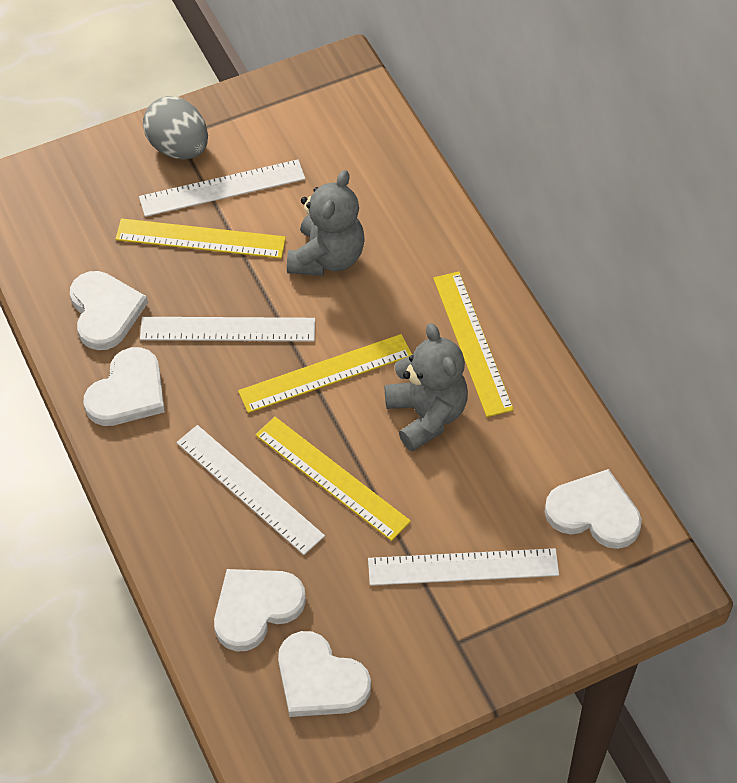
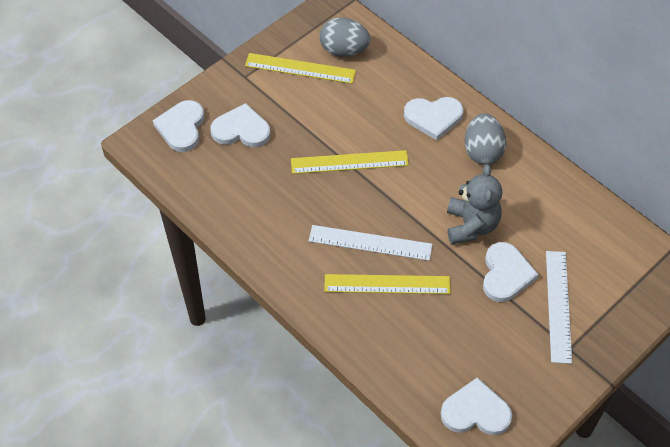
grey egg: [143,96,208,159] = 1 -> [319,17,370,57] [465,113,506,165] = 2
grey teddy bear: [287,170,365,276] [385,323,468,452] = 2 -> [447,164,502,244] = 1
white ruler: [139,159,305,217] [140,317,315,341] [177,425,325,555] [368,548,559,586] = 4 -> [309,225,432,261] [546,251,572,364] = 2
yellow ruler: [115,218,286,258] [238,334,412,413] [255,417,411,541] [433,271,514,417] = 4 -> [245,53,356,84] [291,150,409,174] [324,274,451,294] = 3

